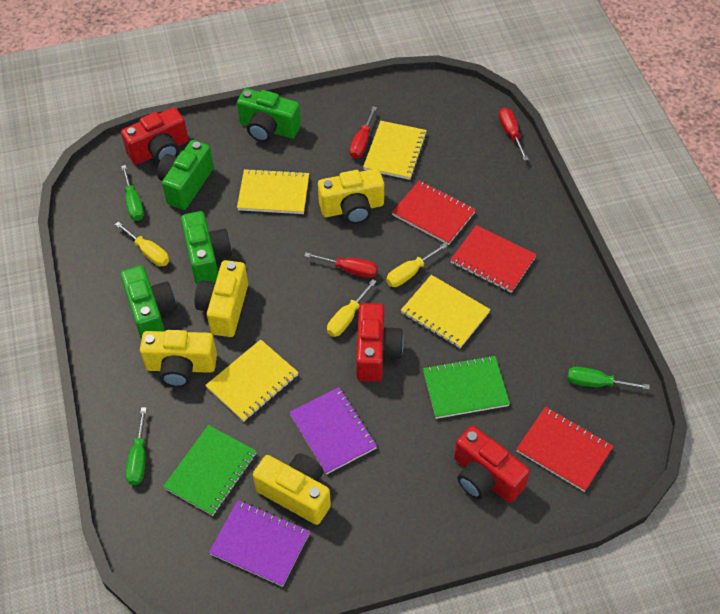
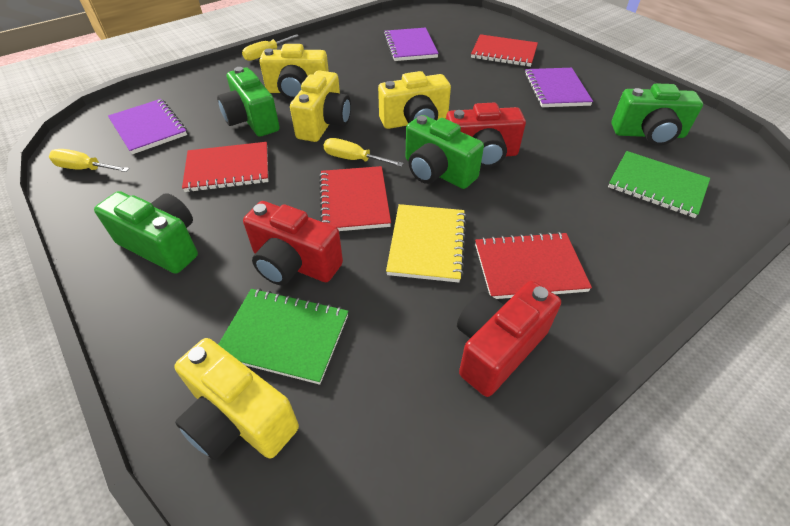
green screwdriver: [121,165,144,221] [126,407,147,485] [567,367,650,390] = 3 -> none = 0
purple notebook: [209,500,310,587] [289,387,377,474] = 2 -> [108,99,187,154] [384,28,439,61] [524,68,593,107] = 3
red notebook: [392,180,476,245] [451,225,537,293] [516,407,614,492] = 3 -> [182,142,268,192] [319,166,391,231] [471,34,538,67] [475,232,592,299] = 4
red screwdriver: [304,252,378,278] [350,106,377,159] [499,108,529,161] = 3 -> none = 0
yellow notebook: [205,339,299,422] [237,168,309,214] [363,121,427,180] [401,275,491,348] = 4 -> [386,204,467,283] = 1

